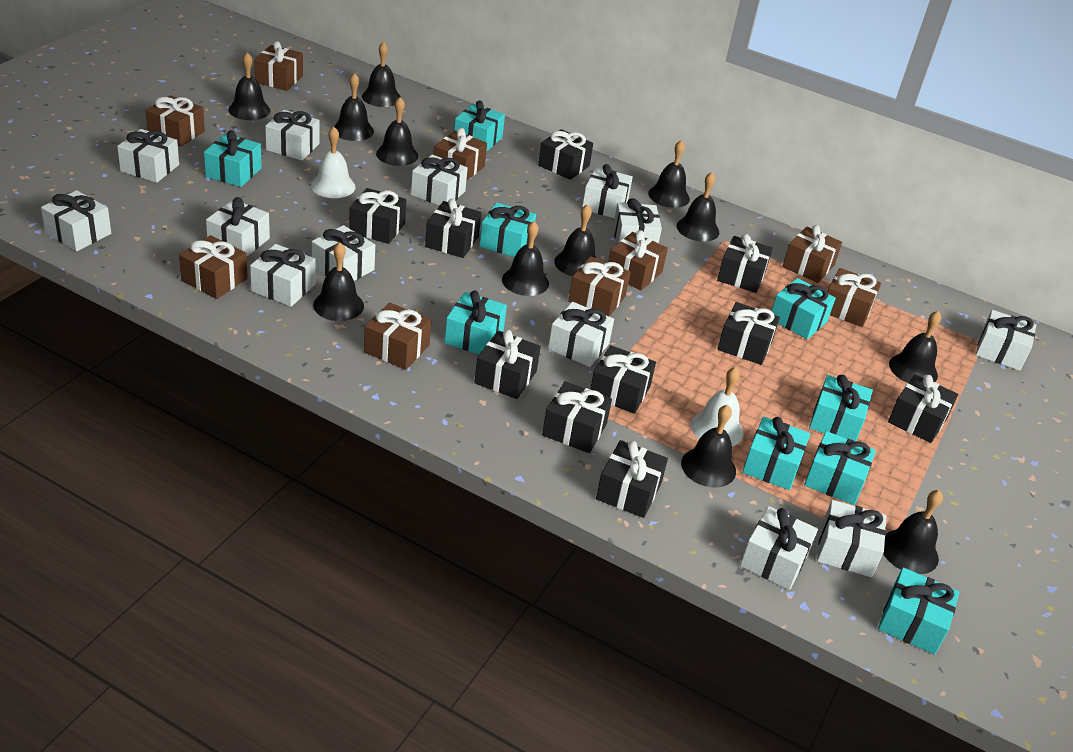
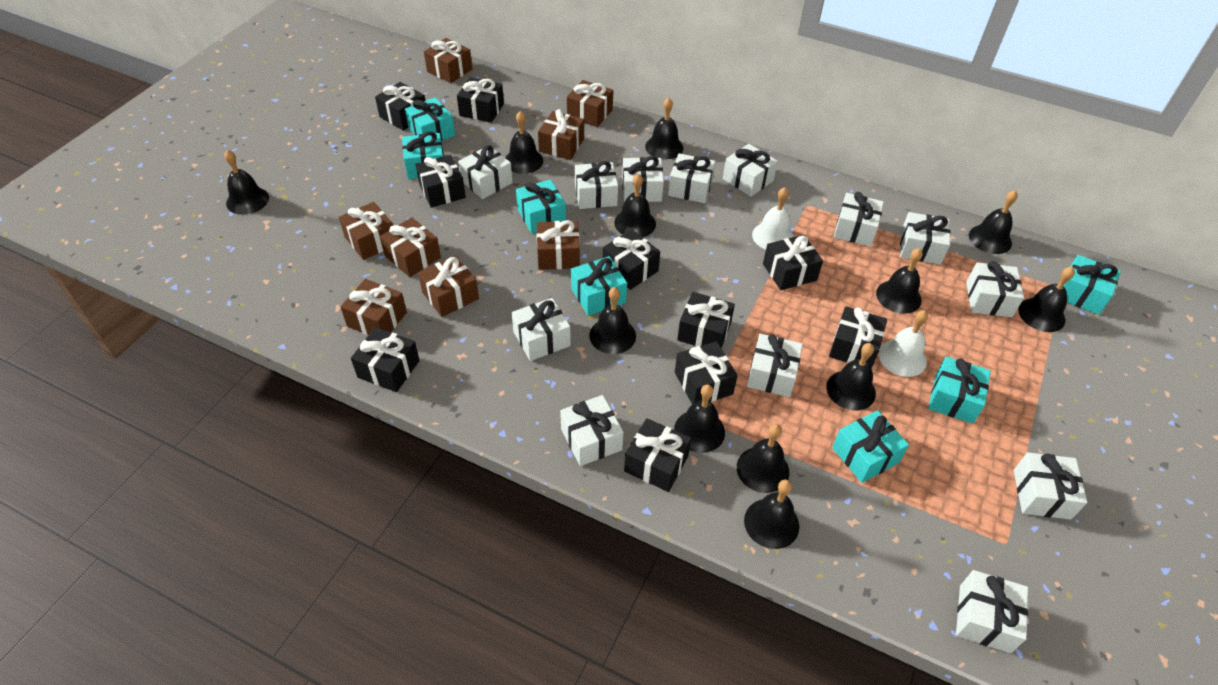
brown gift: [146,95,205,147] [179,235,248,299] [254,41,303,91] [364,303,431,370] [434,128,487,181] [568,256,631,317] [608,230,668,291] [782,225,842,283] [828,268,881,327] = 9 -> [339,202,393,260] [340,279,407,335] [380,217,441,277] [418,255,479,317] [424,38,472,83] [536,220,580,270] [538,109,584,160] [567,80,613,127] = 8
turquoise gift: [204,130,262,187] [444,290,507,354] [454,101,505,152] [479,202,536,257] [742,417,810,490] [772,278,836,339] [804,431,876,505] [809,375,873,442] [878,567,960,655] = 9 -> [402,132,444,179] [405,97,455,141] [516,180,566,234] [571,256,627,316] [832,410,909,483] [928,356,991,424] [1063,255,1121,315] = 7

